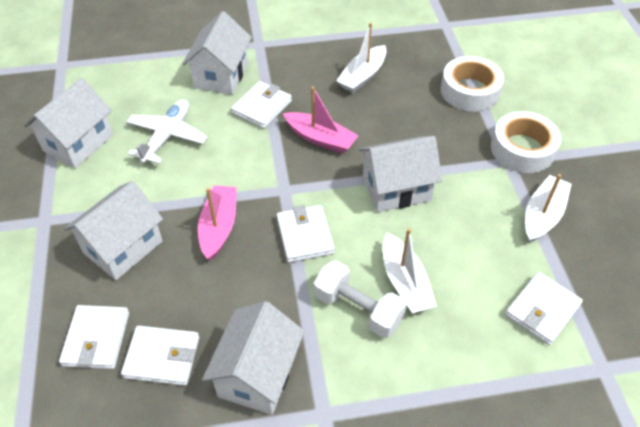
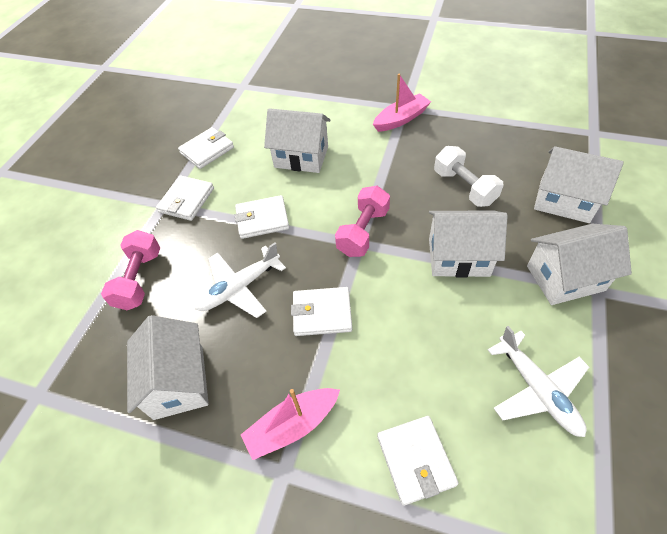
pink dumbbell: none = 0 -> [101,230,160,310] [335,186,390,257] = 2
white boat: [336,23,387,93] [383,228,437,313] [525,174,572,243] = 3 -> none = 0
white plane: [127,99,207,164] = 1 -> [195,243,286,318] [488,326,589,437] = 2
white tape: [441,56,504,111] [491,111,561,173] = 2 -> none = 0

